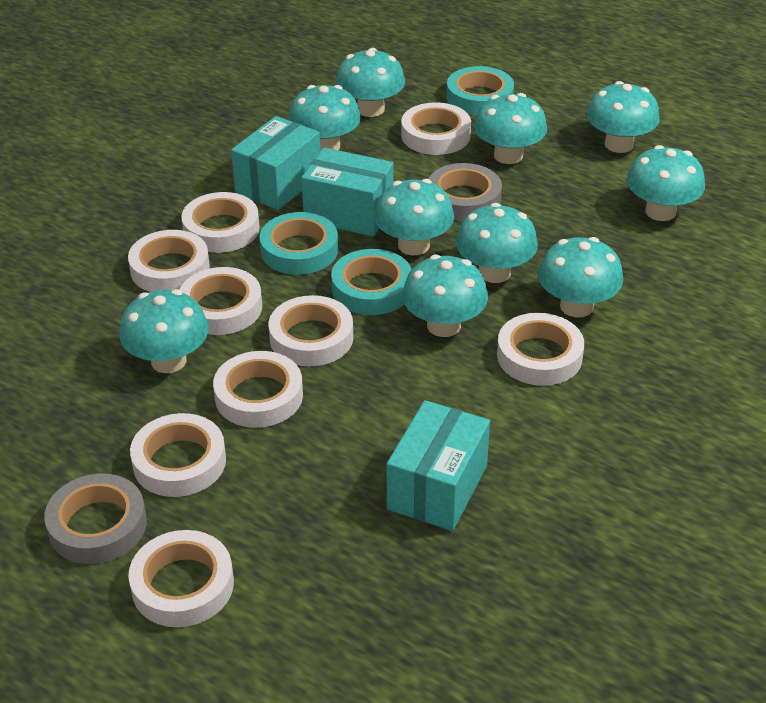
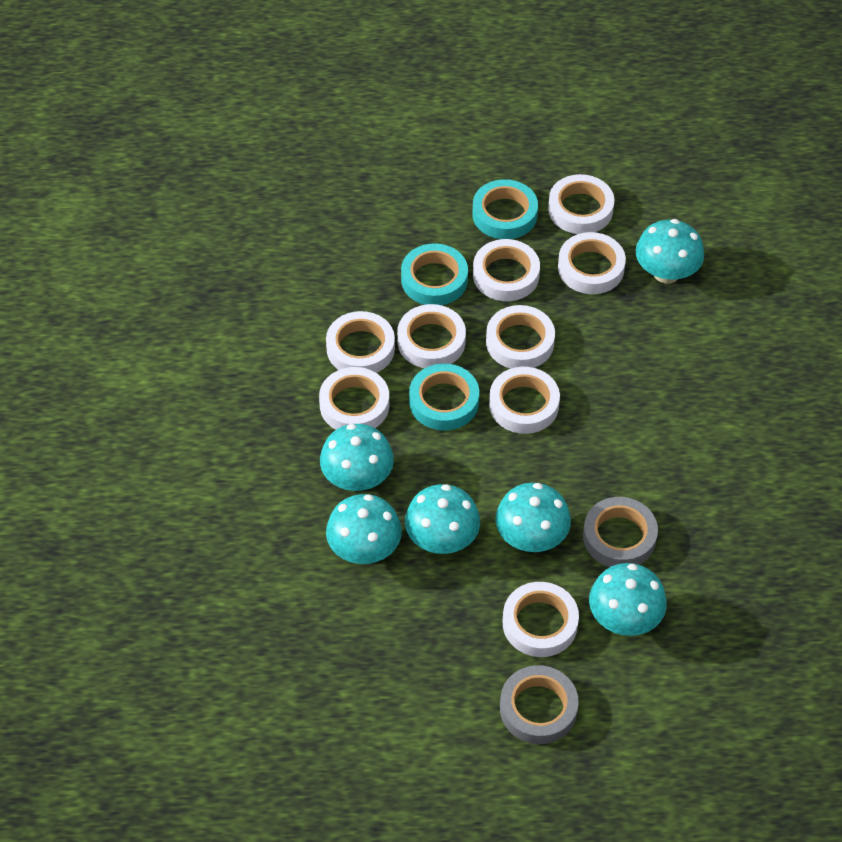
turquoise box: [231,116,320,210] [301,148,394,237] [387,400,490,531] = 3 -> none = 0
turquoise mushroom: [119,289,209,373] [289,85,361,151] [336,48,405,117] [374,179,454,255] [402,254,488,337] [456,203,538,283] [474,93,547,164] [538,237,623,318] [587,81,660,153] [627,145,705,221] = 10 -> [320,424,394,491] [326,494,402,564] [405,484,480,554] [495,483,571,552] [589,563,667,636] [636,219,704,284] = 6

